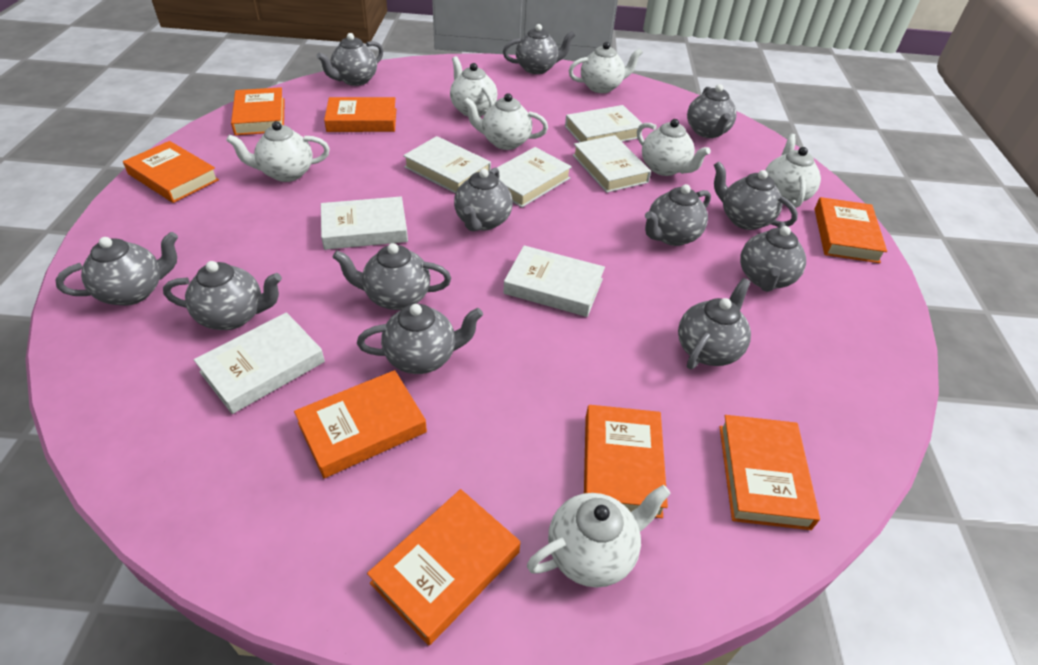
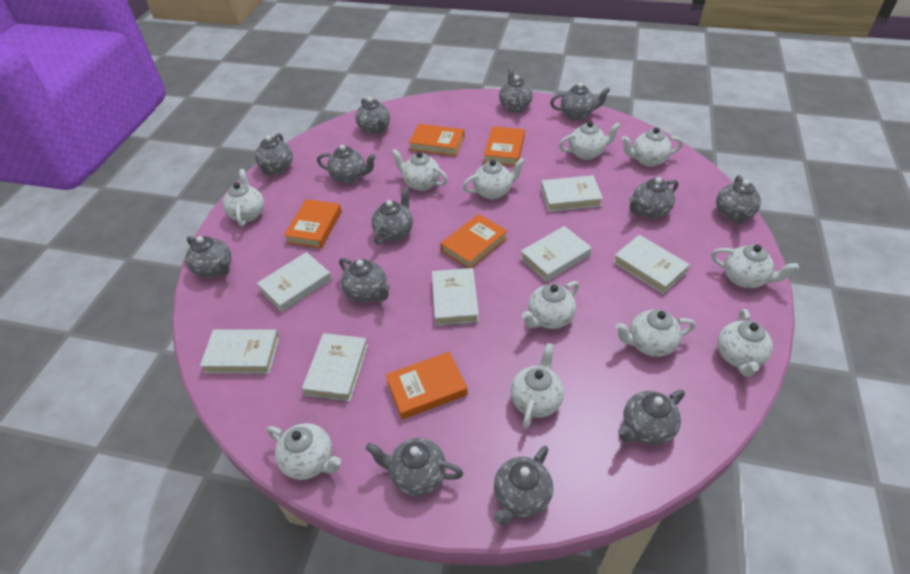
grey teapot: [55,232,178,306] [163,261,282,330] [317,33,383,86] [333,243,451,310] [357,304,483,374] [454,167,513,231] [503,24,575,74] [645,184,711,246] [678,278,751,369] [687,84,737,138] [714,161,798,230] [740,222,806,292] = 12 -> [186,236,231,278] [255,133,293,175] [317,145,376,184] [339,258,390,302] [356,97,390,134] [366,438,463,496] [371,187,413,245] [494,445,553,525] [499,67,533,113] [550,83,610,120] [618,390,685,445] [629,177,678,219] [716,175,761,224] = 13
orange book: [123,141,219,203] [231,87,285,135] [294,370,427,478] [324,97,396,132] [367,489,520,645] [584,405,668,518] [720,415,820,530] [814,197,887,263] = 8 -> [284,199,342,249] [385,352,468,419] [409,124,464,156] [440,214,507,268] [484,126,525,166] = 5
white teapot: [226,121,330,182] [450,56,497,117] [463,93,548,150] [527,485,671,588] [569,42,643,93] [637,119,711,176] [765,134,821,208] = 7 -> [223,169,264,227] [267,423,341,480] [391,149,448,191] [463,158,525,200] [510,343,564,429] [522,281,579,329] [559,121,621,160] [615,310,696,357] [621,127,683,167] [711,244,799,288] [717,309,773,377] = 11

